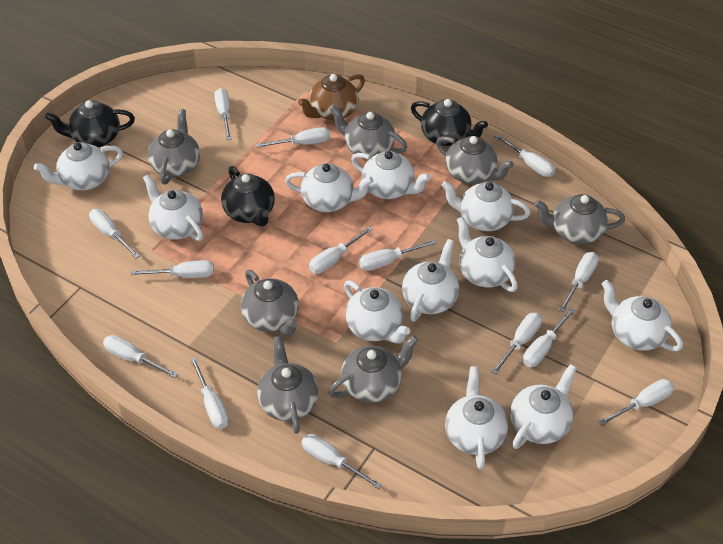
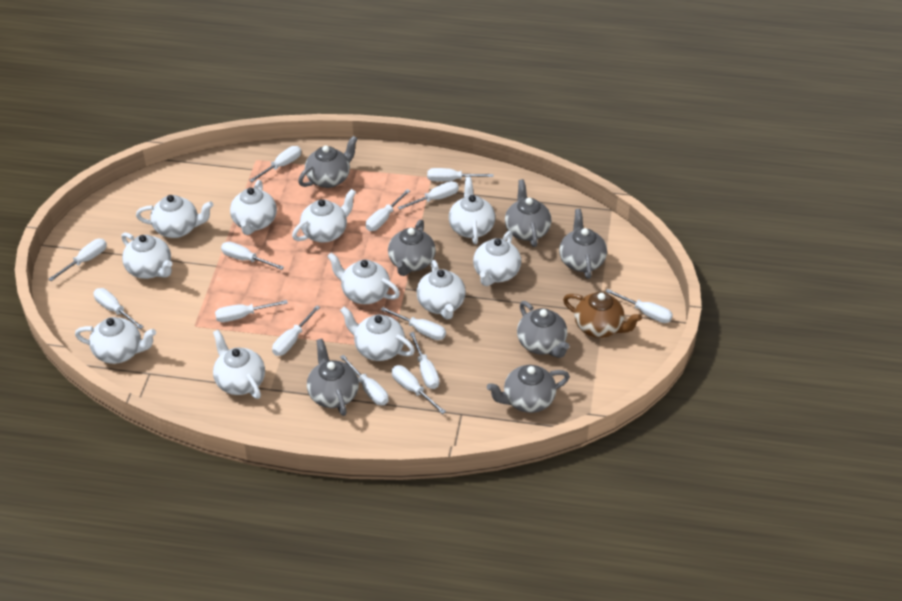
black teapot: [45,100,135,147] [221,166,275,227] [411,99,488,146] = 3 -> none = 0

